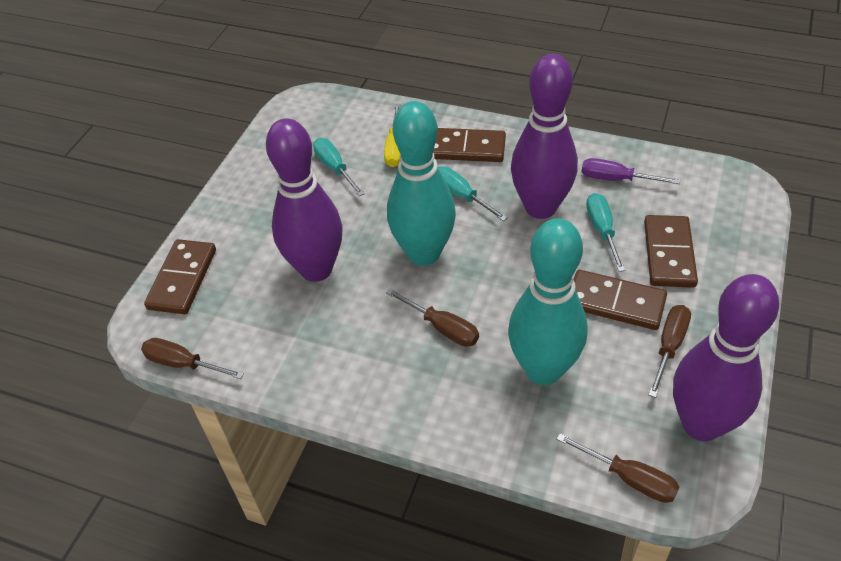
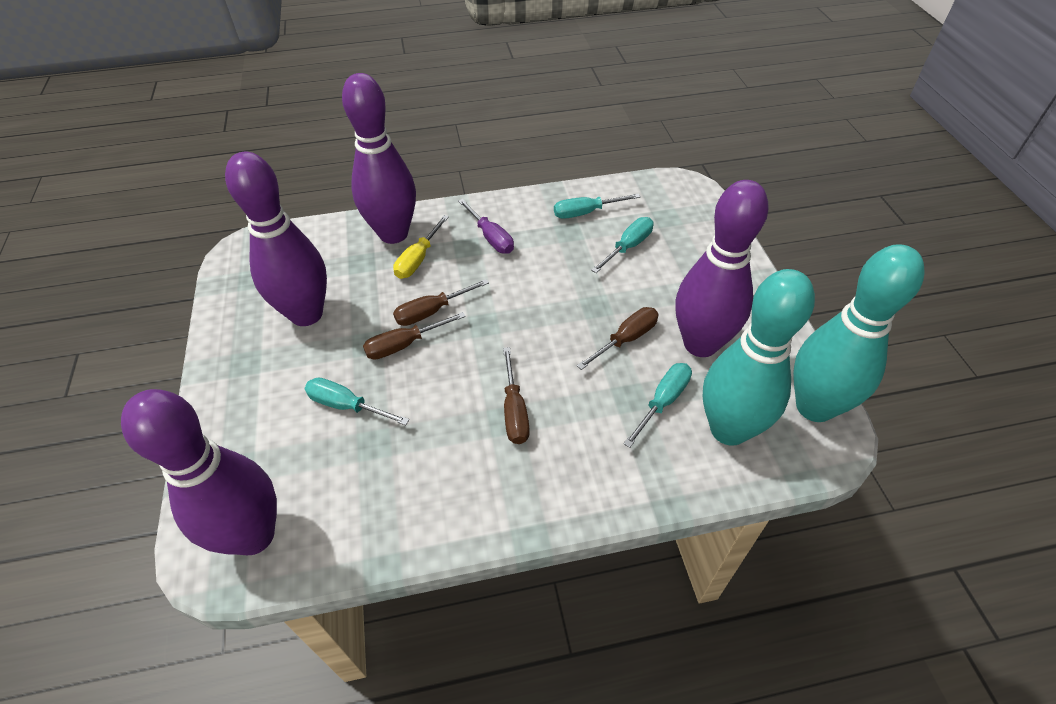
brown domino: [144,239,216,314] [433,128,506,162] [574,270,667,330] [644,215,698,288] = 4 -> none = 0
purple bowling pin: [266,118,342,282] [511,54,578,219] [673,274,779,441] = 3 -> [121,389,277,555] [225,152,327,326] [342,73,416,244] [676,180,769,357] = 4
turquoise screwdriver: [313,138,365,196] [438,166,508,221] [586,193,625,272] = 3 -> [305,377,409,425] [554,193,641,219] [591,217,654,273] [623,363,692,448] = 4

